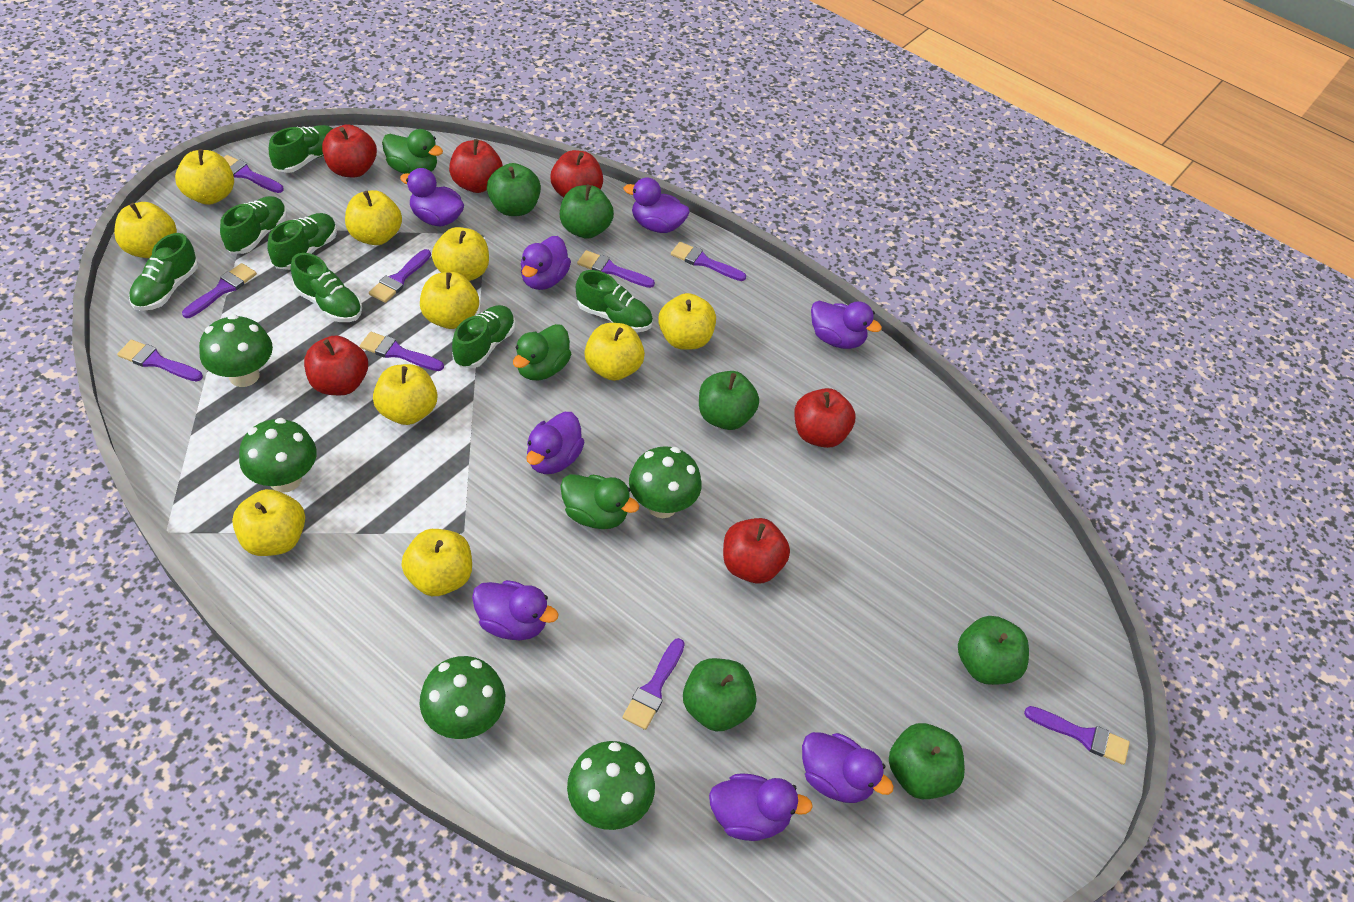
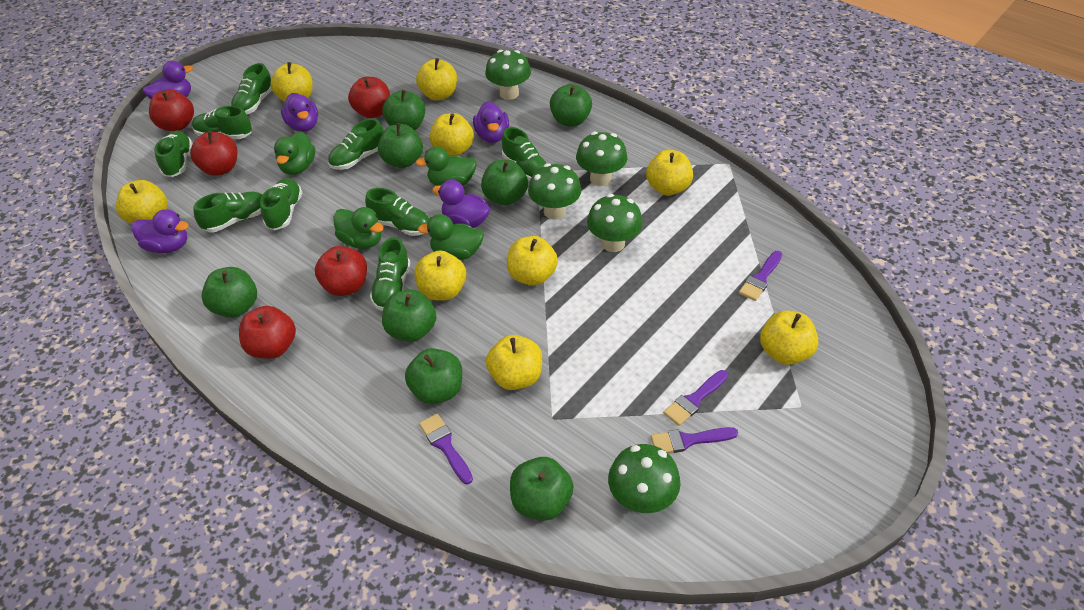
green apple: [487,163,541,216] [560,185,614,239] [683,658,756,732] [699,371,759,430] [889,723,965,799] [958,616,1029,685] = 6 -> [201,267,257,318] [378,123,423,168] [382,90,425,130] [382,289,436,342] [405,348,462,404] [481,159,528,205] [510,457,574,520] [550,84,592,126] = 8
green duck: [382,129,443,174] [513,324,571,380] [560,474,639,529] = 3 -> [274,131,315,175] [333,207,383,249] [416,146,477,186] [418,214,484,260] = 4
green shoe: [129,233,198,311] [220,196,287,254] [267,213,337,270] [269,125,333,173] [291,253,362,322] [452,305,515,368] [576,270,653,333] = 7 -> [154,131,193,177] [192,106,252,139] [194,192,262,232] [231,63,272,114] [260,178,302,230] [328,119,384,170] [365,188,430,236] [370,237,410,311] [502,127,547,181] = 9
purple brush: [117,340,203,381] [182,263,257,318] [223,155,284,193] [360,332,444,371] [369,249,431,303] [577,250,655,288] [622,638,685,730] [671,242,746,281] [1024,706,1130,765] = 9 -> [419,413,473,485] [651,427,738,453] [663,370,728,426] [739,251,782,301] = 4
purple duck: [400,168,464,227] [472,580,559,640] [521,236,571,290] [526,412,585,474] [624,177,690,233] [709,773,813,841] [802,732,894,803] [811,300,882,349] = 8 -> [131,209,189,253] [143,61,193,99] [281,93,318,132] [432,180,490,228] [473,101,509,143] = 5
red apple: [304,335,368,395] [322,124,377,177] [449,139,503,193] [550,150,603,198] [723,518,790,583] [794,388,856,448] = 6 -> [149,89,194,131] [190,131,237,176] [239,306,296,359] [315,246,367,296] [348,77,390,118] = 5
yellow apple: [114,202,177,258] [175,149,234,205] [232,489,305,556] [345,190,402,245] [373,364,438,425] [401,529,472,596] [420,272,479,329] [432,227,489,281] [584,323,645,381] [658,293,716,350] = 10 -> [116,180,167,224] [270,62,313,102] [414,250,466,301] [416,58,457,100] [430,113,474,156] [486,335,542,390] [507,236,558,286] [646,150,693,196] [760,310,819,365] = 9

